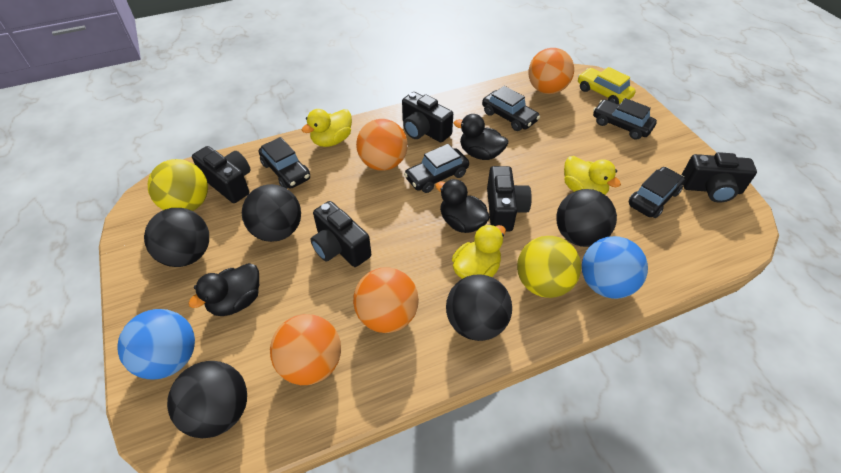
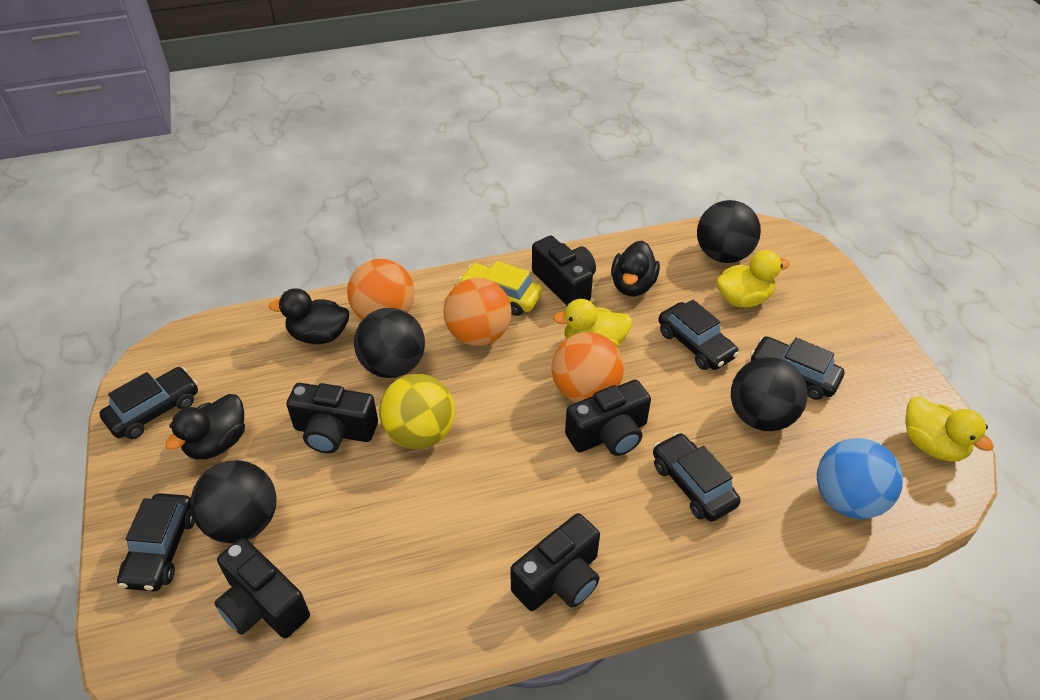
black ball: [144,208,209,267] [167,361,247,438] [242,184,301,242] [446,275,512,341] [556,189,617,247] = 5 -> [190,460,277,544] [354,308,425,378] [697,200,761,263] [731,357,808,431] = 4
blue ball: [118,309,195,380] [582,236,648,299] = 2 -> [817,438,903,519] = 1
orange ball: [270,314,341,385] [353,267,419,333] [356,119,408,171] [528,48,574,94] = 4 -> [347,259,415,320] [443,278,511,346] [551,332,624,402] = 3
yellow ball: [148,159,208,211] [517,236,581,298] = 2 -> [379,374,455,449] = 1

